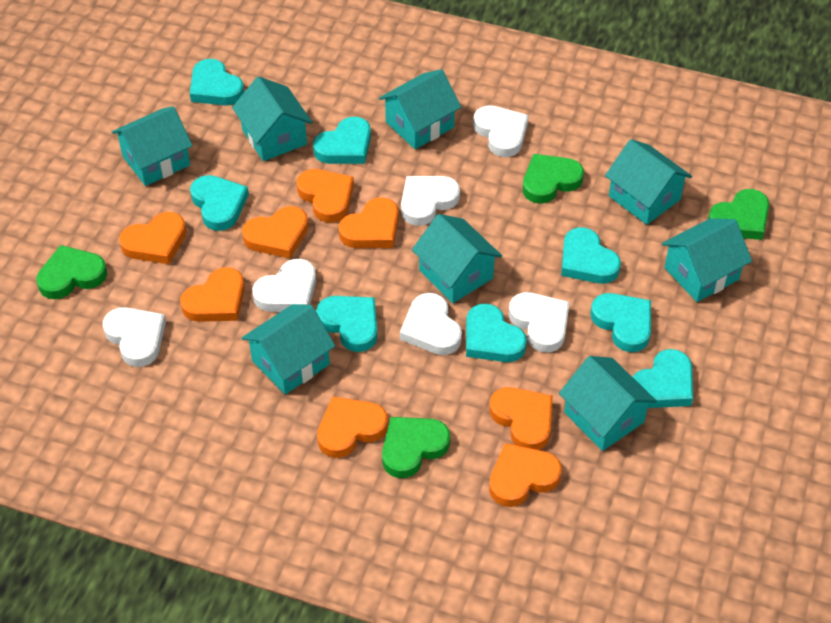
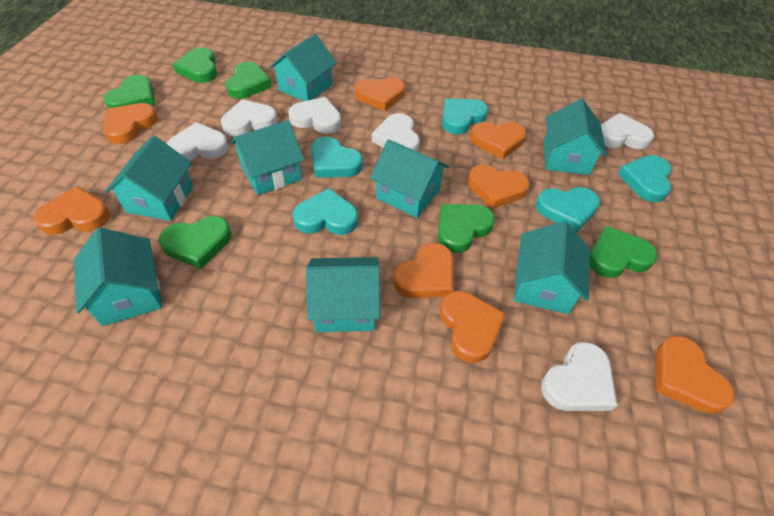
green heart: [36,245,107,299] [382,417,450,478] [523,154,584,204] [708,189,769,240] = 4 -> [104,75,155,108] [159,216,232,269] [173,47,218,83] [225,62,272,99] [438,204,495,253] [590,226,657,278] = 6
turquoise heart: [190,59,244,105] [190,175,249,231] [313,117,371,164] [316,296,378,352] [466,304,527,362] [561,227,621,284] [590,293,651,352] [633,349,693,408] = 8 -> [293,188,358,235] [311,137,363,178] [442,98,488,134] [536,187,600,233] [618,155,672,202] = 5

